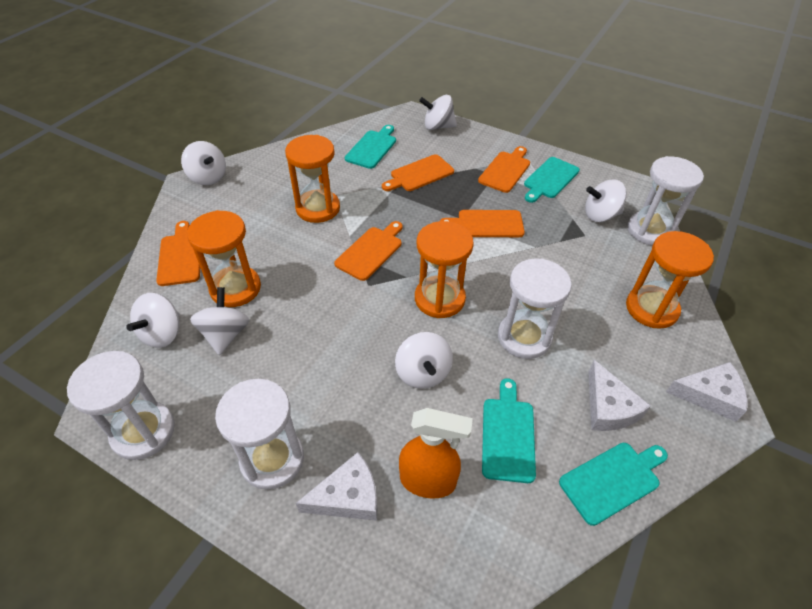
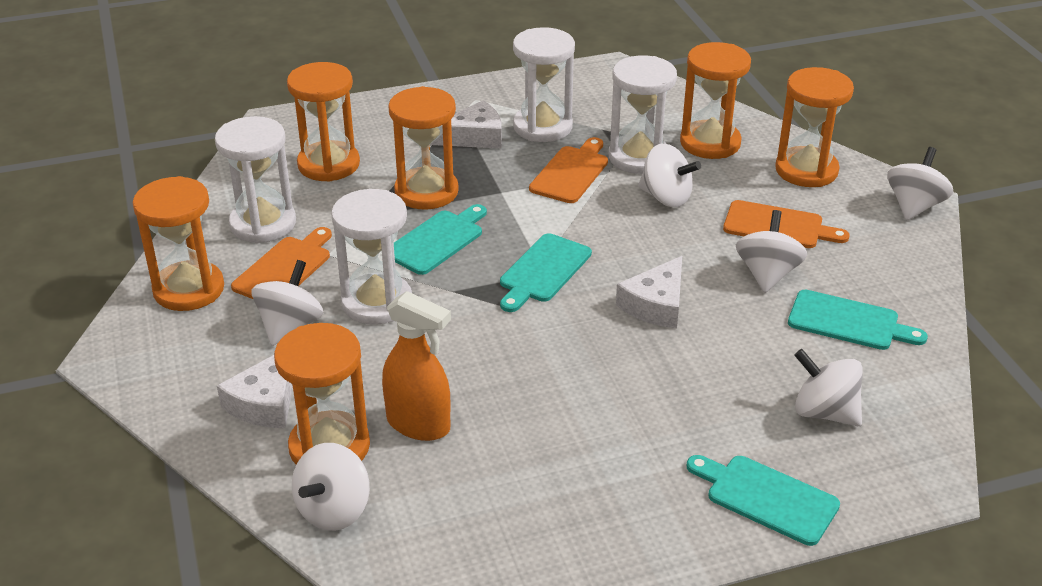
orange cutting board: [156,221,200,286] [334,221,403,281] [382,154,454,191] [440,210,525,237] [478,146,530,193] = 5 -> [231,227,332,299] [529,137,608,203] [723,200,850,248] = 3
orange hourglass: [187,210,261,307] [285,135,340,223] [415,221,474,318] [626,231,714,329] = 4 -> [133,176,224,311] [274,323,370,465] [287,62,360,182] [388,86,459,210] [680,42,751,159] [775,67,854,187] = 6

